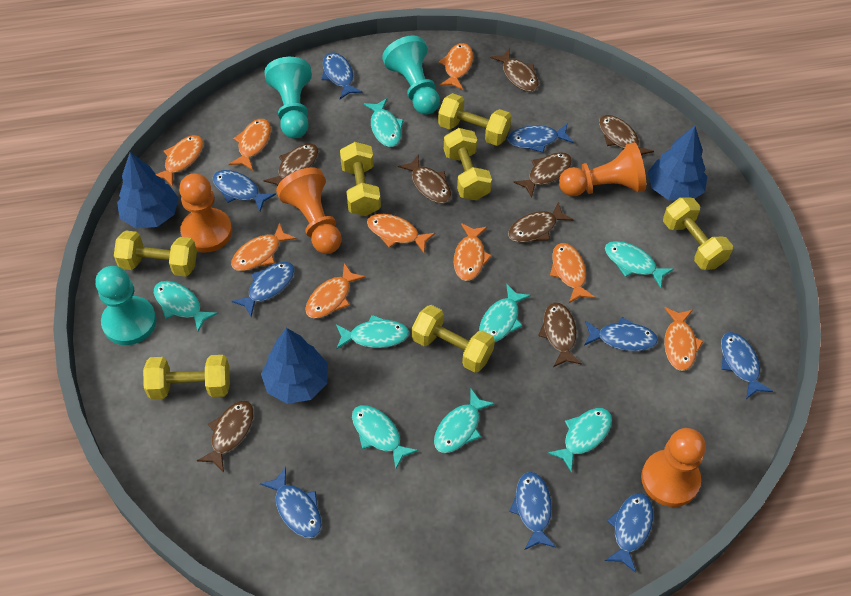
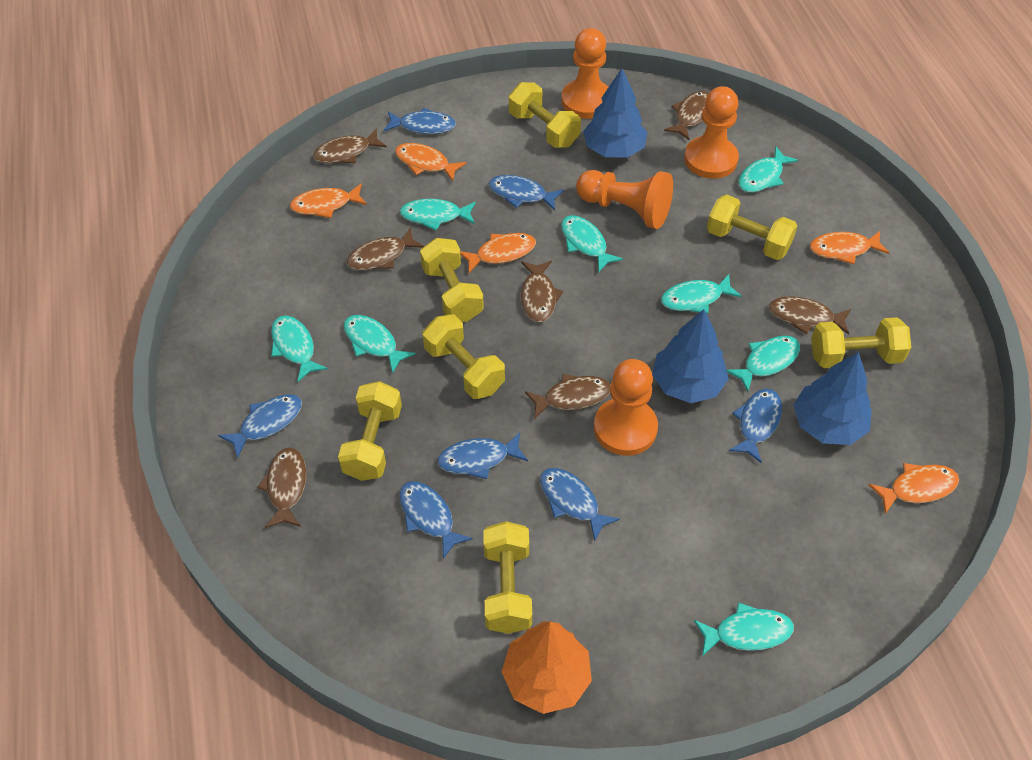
blue fish: [212,170,276,211] [232,262,295,317] [260,467,322,538] [322,52,363,99] [508,124,573,153] [509,472,556,550] [584,317,658,351] [605,493,653,573] [721,332,773,399] = 9 -> [218,394,302,459] [384,108,456,134] [399,481,473,559] [437,432,528,479] [488,175,564,211] [540,468,620,541] [729,389,782,463] = 7
brown fish: [197,401,254,472] [263,144,319,186] [398,154,452,203] [490,49,539,92] [508,202,573,243] [513,152,572,198] [538,302,582,367] [599,115,654,155] = 8 -> [257,447,307,528] [313,128,387,163] [346,227,424,270] [521,261,563,323] [525,374,611,419] [664,91,709,140] [769,296,851,335] = 7
orange fish: [155,135,203,187] [229,119,271,170] [231,222,297,271] [305,263,366,318] [367,214,435,253] [439,43,473,90] [454,223,492,281] [550,243,595,303] [664,307,704,371] = 9 -> [290,183,367,218] [395,143,467,181] [460,233,536,273] [810,231,889,264] [868,463,959,514] = 5
orange tree: none = 0 -> [502,622,592,714] = 1
turquoise pawn: [95,266,157,345] [264,57,312,138] [382,35,440,115] = 3 -> none = 0

